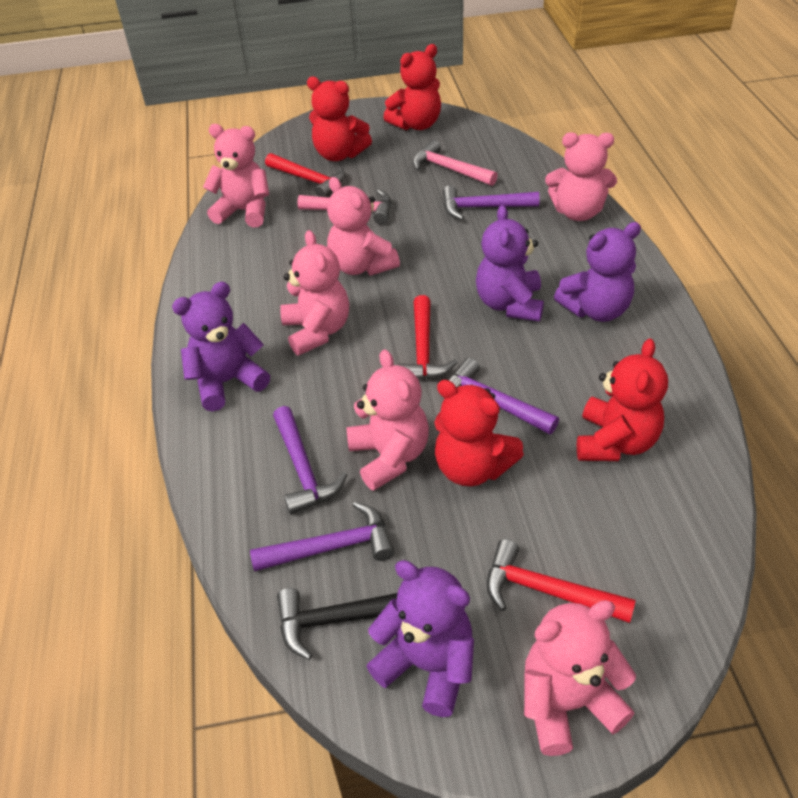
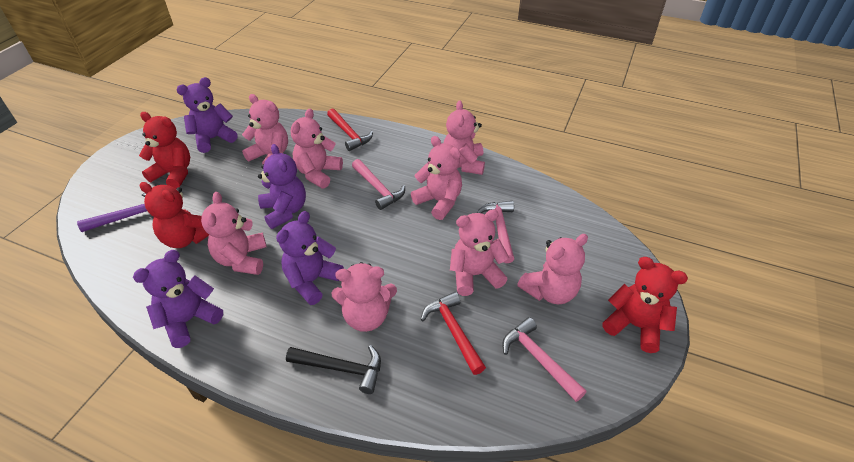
pink hammer: [297,189,391,225] [413,140,498,186] = 2 -> [352,159,405,210] [477,201,514,263] [502,317,587,402] = 3
pink teddy bear: [203,124,269,228] [280,230,349,356] [327,177,400,276] [346,349,429,491] [524,600,636,756] [545,132,617,221] = 6 -> [201,192,267,275] [242,94,288,164] [291,109,343,188] [332,262,397,332] [411,136,462,220] [444,100,485,175] [450,209,509,296] [517,234,588,304] = 8
purple hammer: [250,502,395,572] [273,406,347,515] [443,185,539,220] [444,358,559,435] = 4 -> [77,193,154,232] = 1
red hammer: [265,153,345,197] [398,295,458,380] [487,539,636,623] = 3 -> [327,109,373,151] [421,292,486,375] = 2
red teddy bear: [307,77,372,161] [383,44,441,130] [434,380,524,486] [577,339,668,461] = 4 -> [139,112,190,189] [140,182,209,248] [602,257,688,353] = 3

